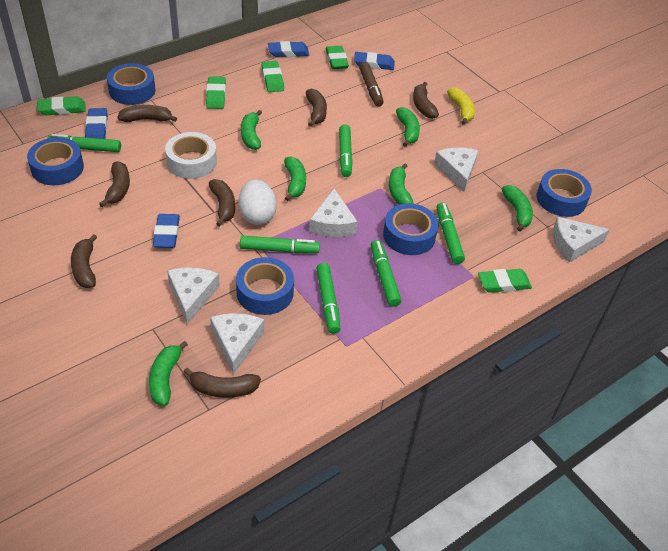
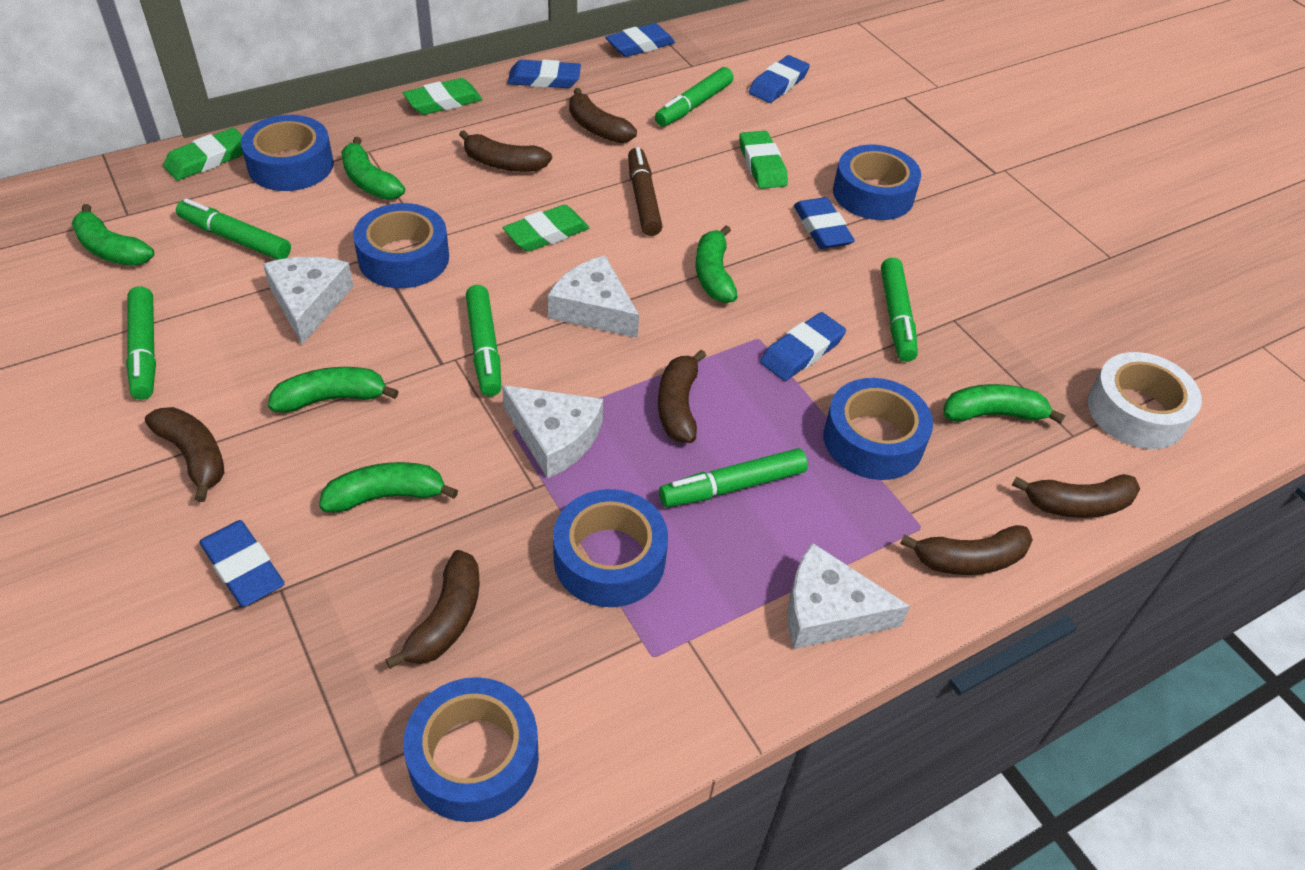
blue eraser: [85,108,108,139] [153,214,180,248] [268,41,309,57] [354,52,395,70] = 4 -> [199,520,285,607] [508,60,581,88] [605,23,675,57] [749,55,810,103] [760,312,846,381] [794,197,855,249] = 6
blue tape: [27,137,84,185] [107,63,156,105] [236,257,294,315] [383,203,439,255] [537,169,592,217] = 5 -> [241,115,334,191] [353,203,449,288] [403,677,539,822] [553,489,668,607] [823,378,933,480] [833,145,921,220] = 6
green eraser: [37,96,86,115] [206,76,226,109] [261,61,284,92] [326,46,349,69] [478,269,532,293] = 5 -> [163,128,243,181] [403,78,483,115] [503,205,589,252] [739,131,788,189] = 4
white cheese: [167,267,220,324] [210,313,264,374] [309,189,358,237] [434,148,479,192] [553,217,610,263] = 5 -> [263,257,353,345] [502,385,603,479] [548,255,639,338] [788,543,910,649] = 4
white egg: [239,179,277,225] = 1 -> none = 0
yellow banana: [447,87,475,125] = 1 -> none = 0

